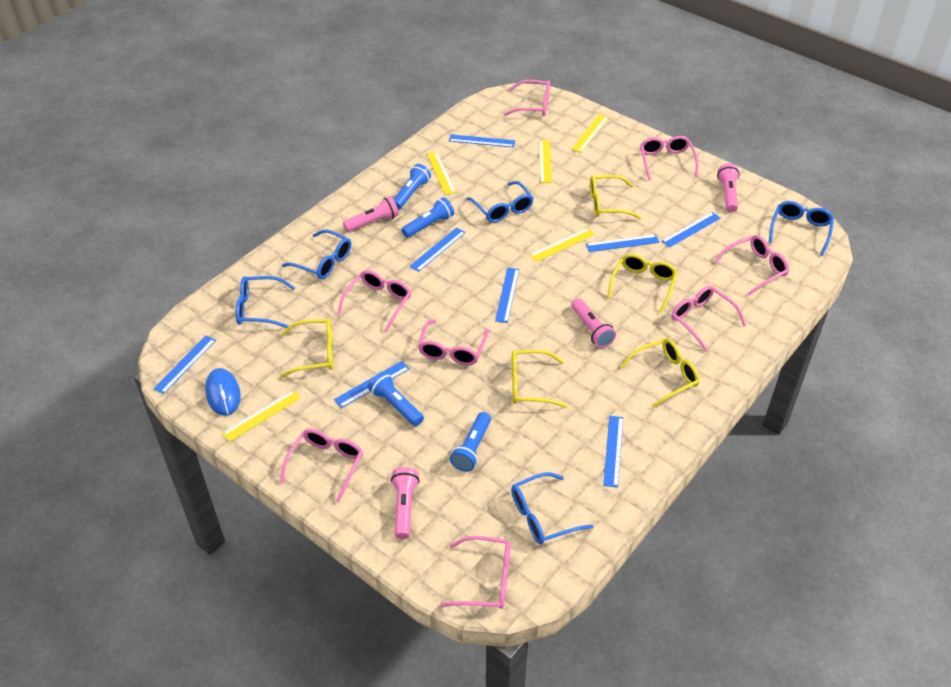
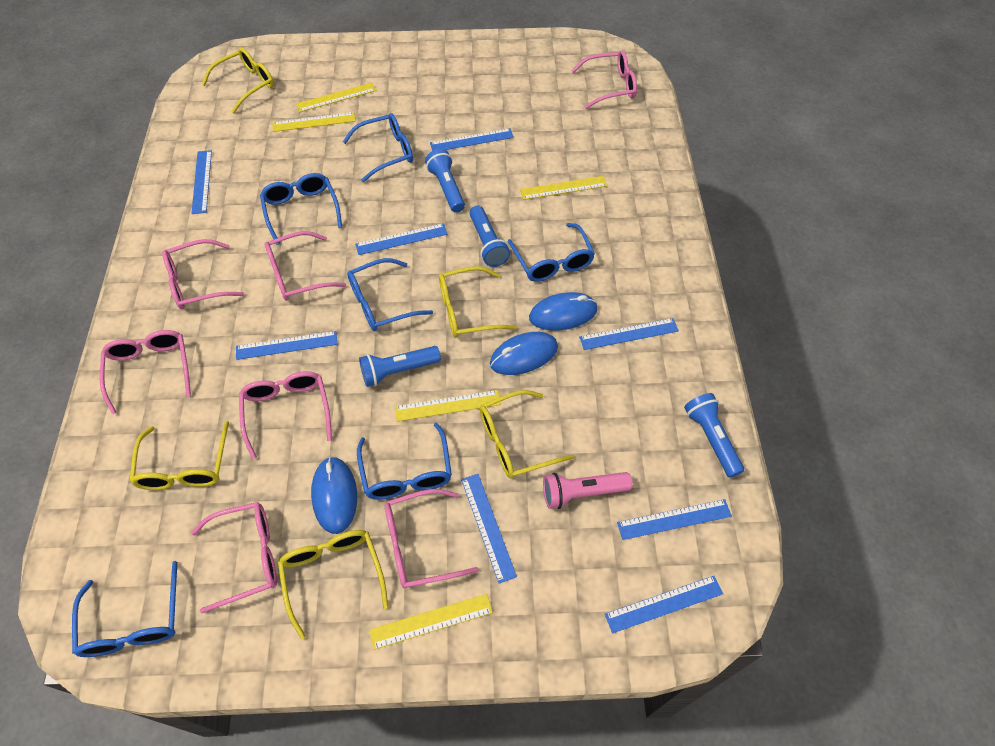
blue glasses: [236,276,295,328] [282,230,351,279] [466,181,533,223] [511,472,593,544] [769,201,834,256] = 5 -> [72,561,178,657] [260,173,342,245] [343,113,413,182] [347,258,433,331] [357,422,452,500] [508,223,595,282] = 6
blue mouse: [205,368,241,416] = 1 -> [311,457,357,534] [490,332,558,375] [529,292,598,330] = 3
pink flashlight: [343,196,399,232] [391,467,420,539] [571,298,616,348] [717,164,740,212] = 4 -> [543,472,633,509] = 1
pink glasses: [280,429,363,503] [338,270,411,333] [418,319,489,365] [440,536,511,609] [504,80,550,116] [640,136,699,180] [671,286,747,351] [714,235,789,295] = 8 -> [100,330,191,414] [162,239,244,310] [191,502,277,613] [239,371,332,459] [265,231,346,301] [385,489,479,589] [571,51,637,109] = 7

